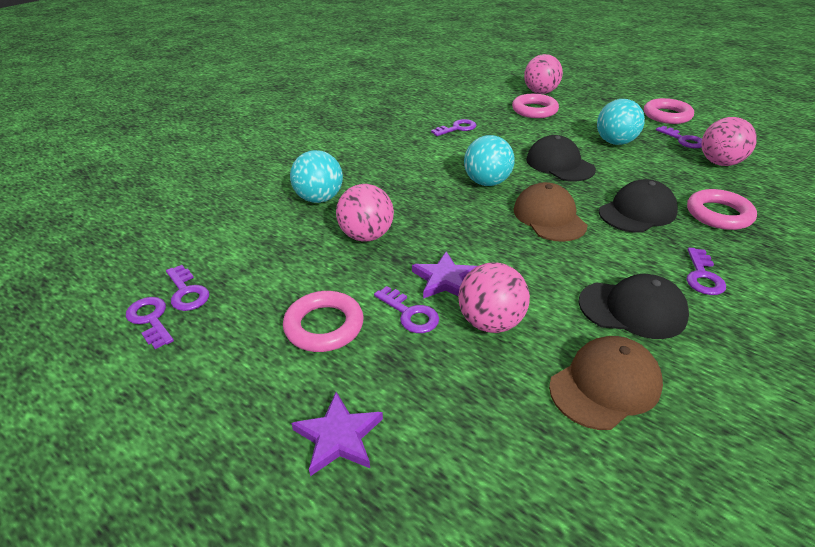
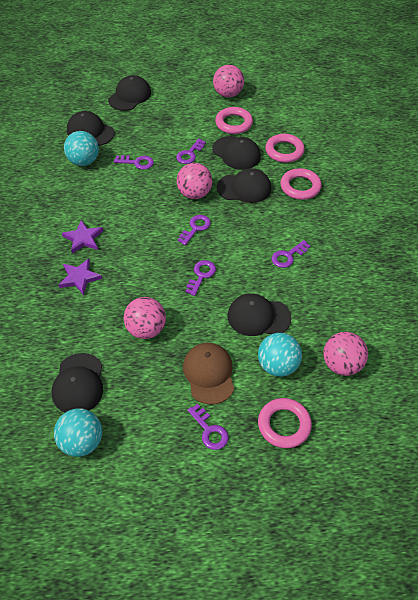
black cap: [526,135,596,181] [579,274,689,339] [599,179,678,233] = 3 -> [52,353,103,413] [67,111,114,146] [108,75,151,111] [212,136,261,170] [217,168,272,203] [227,293,291,336] = 6
brown cap: [514,182,588,242] [549,336,663,430] = 2 -> [183,343,234,405] = 1

